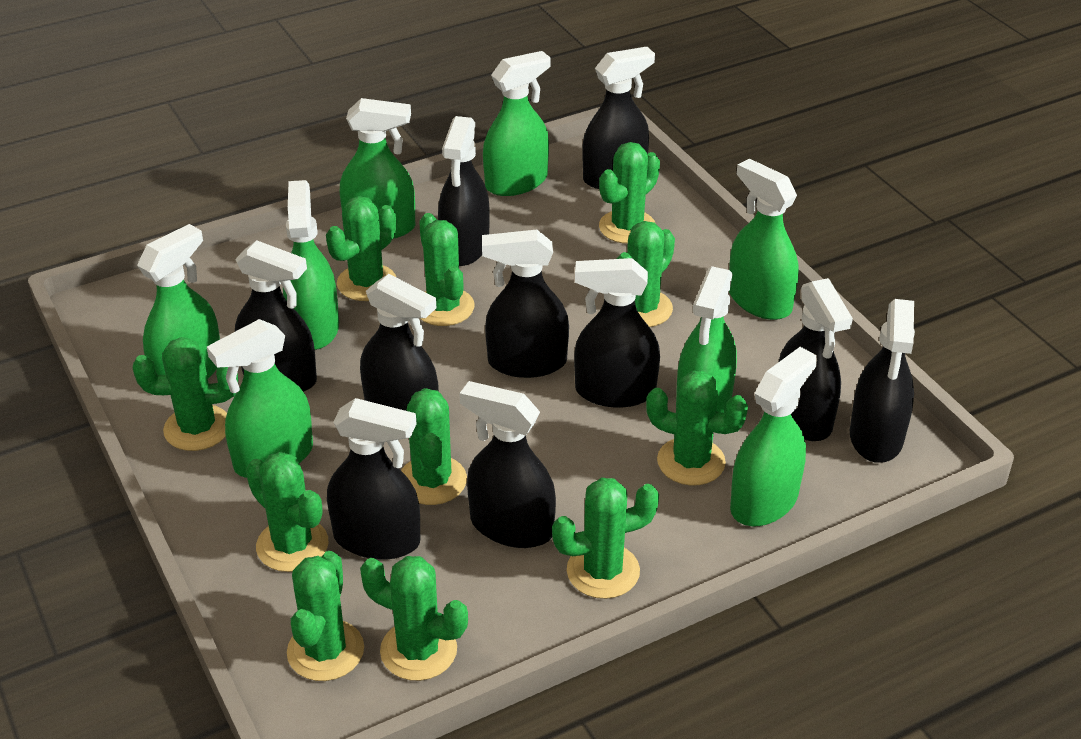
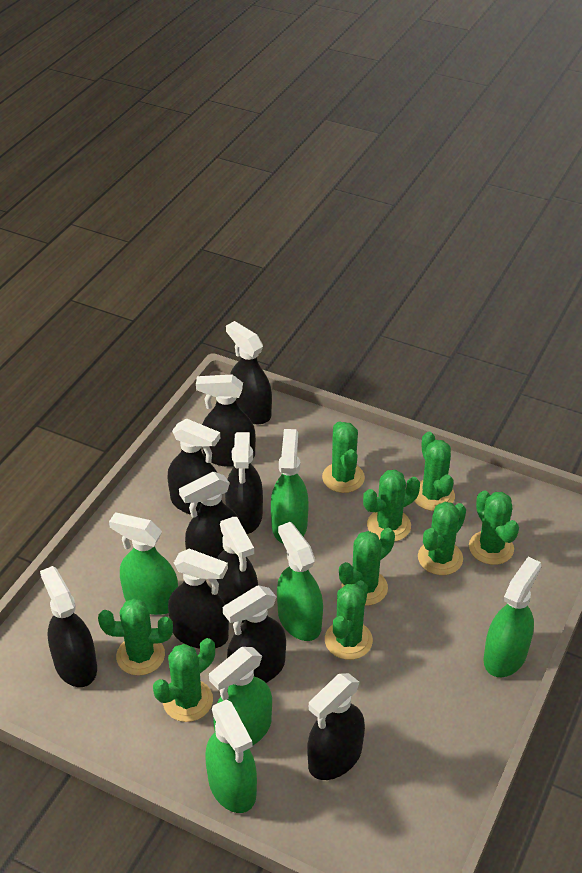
green cactus: [133,337,238,451] [246,452,328,572] [287,551,364,681] [326,196,396,301] [360,556,468,681] [401,388,467,505] [419,213,475,326] [552,478,659,599] [599,142,660,244] [617,221,675,327] [646,370,748,485] = 11 -> [98,599,173,676] [153,638,215,722] [322,421,365,493] [325,580,373,660] [339,528,395,606] [363,470,420,542] [415,432,455,511] [418,502,466,575] [469,490,519,565] = 9
green spray bottle: [137,224,220,378] [207,319,313,478] [283,180,339,350] [340,98,415,239] [483,51,550,196] [676,266,737,413] [729,158,799,320] [730,347,817,526] = 8 -> [109,513,178,615] [205,700,257,813] [209,647,272,746] [271,429,309,544] [277,522,323,641] [483,557,541,677] = 6

